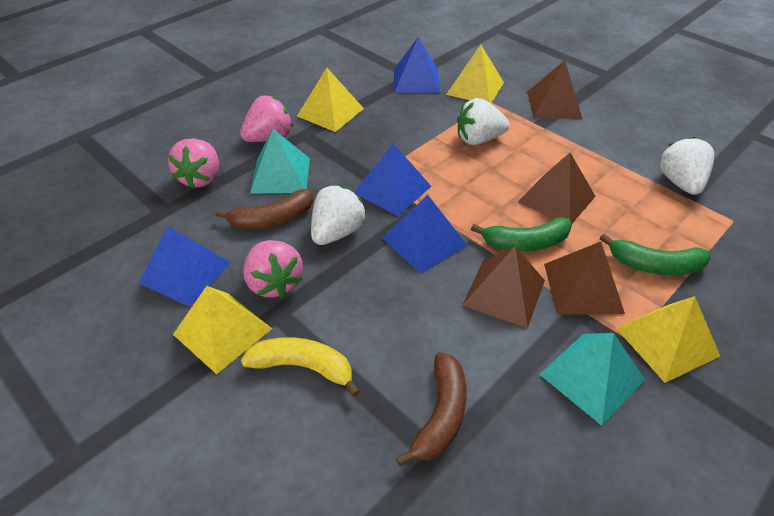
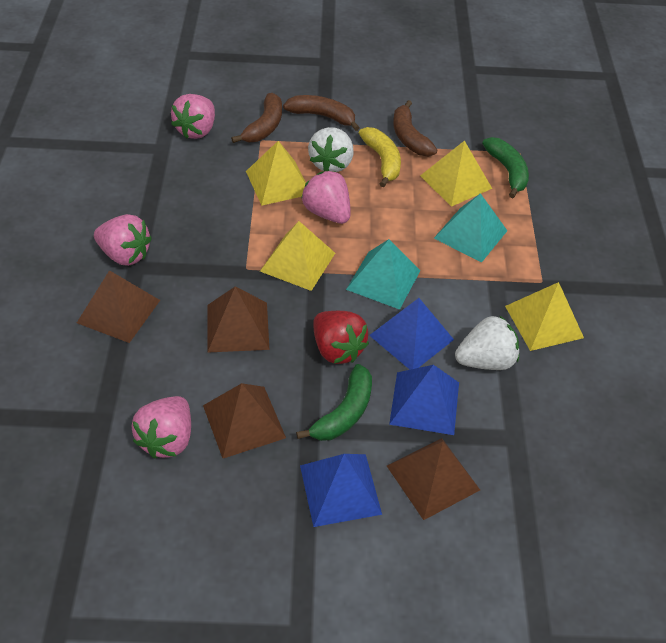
blue pyramid: [139,226,231,307] [354,143,431,216] [382,195,468,274] [394,37,440,93] = 4 -> [300,454,382,527] [369,298,454,370] [389,365,459,435] = 3
brown banana: [215,189,313,229] [396,352,467,467] = 2 -> [231,93,282,143] [283,95,360,131] [393,100,437,156] = 3
pink strawberry: [168,139,219,189] [240,95,293,142] [243,240,303,298] = 3 -> [94,214,152,266] [131,396,191,459] [171,94,215,139] [301,171,351,224] = 4
red strawberry: none = 0 -> [313,311,369,364] = 1
white strawberry: [311,186,366,245] [457,98,510,145] [659,137,714,195] = 3 -> [308,127,354,172] [455,316,519,370] = 2

